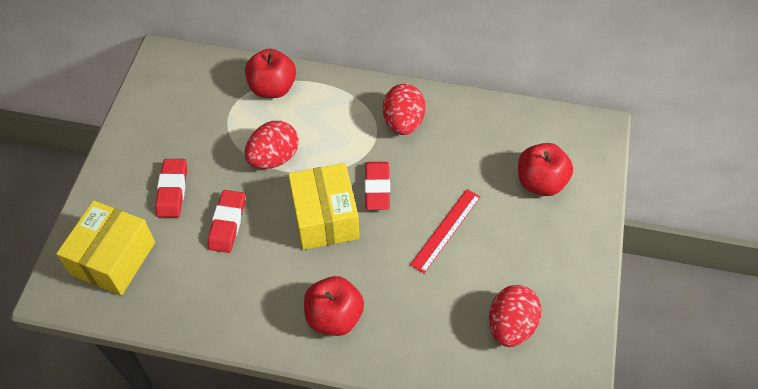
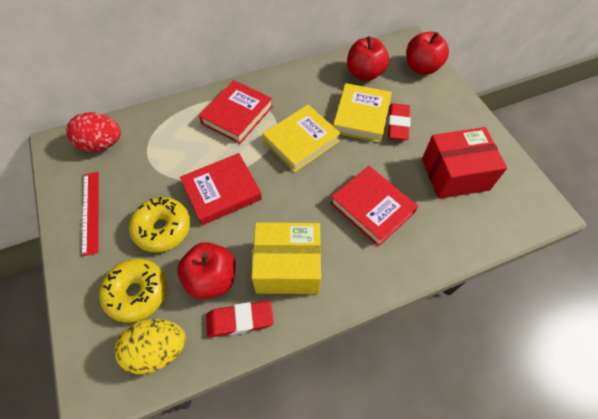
red book: none = 0 -> [180,153,262,225] [199,80,273,144] [330,166,418,247] = 3
red box: none = 0 -> [422,127,507,199] = 1
red egg: [244,121,299,169] [383,84,425,135] [489,285,541,347] = 3 -> [66,112,121,152] = 1
red eraser: [155,159,187,218] [208,190,245,253] [365,162,390,210] = 3 -> [206,300,274,338] [388,103,411,140] = 2
yellow book: none = 0 -> [262,105,341,172] [333,83,392,143] = 2
yellow box: [56,200,155,296] [288,163,359,250] = 2 -> [251,222,321,294] = 1
yellow donut: none = 0 -> [99,259,167,323] [129,197,190,252] = 2
yellow egg: none = 0 -> [115,319,186,374] = 1

